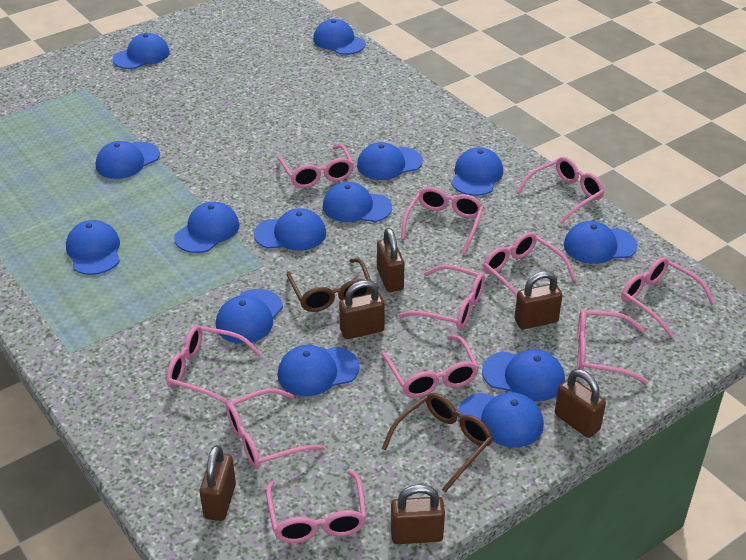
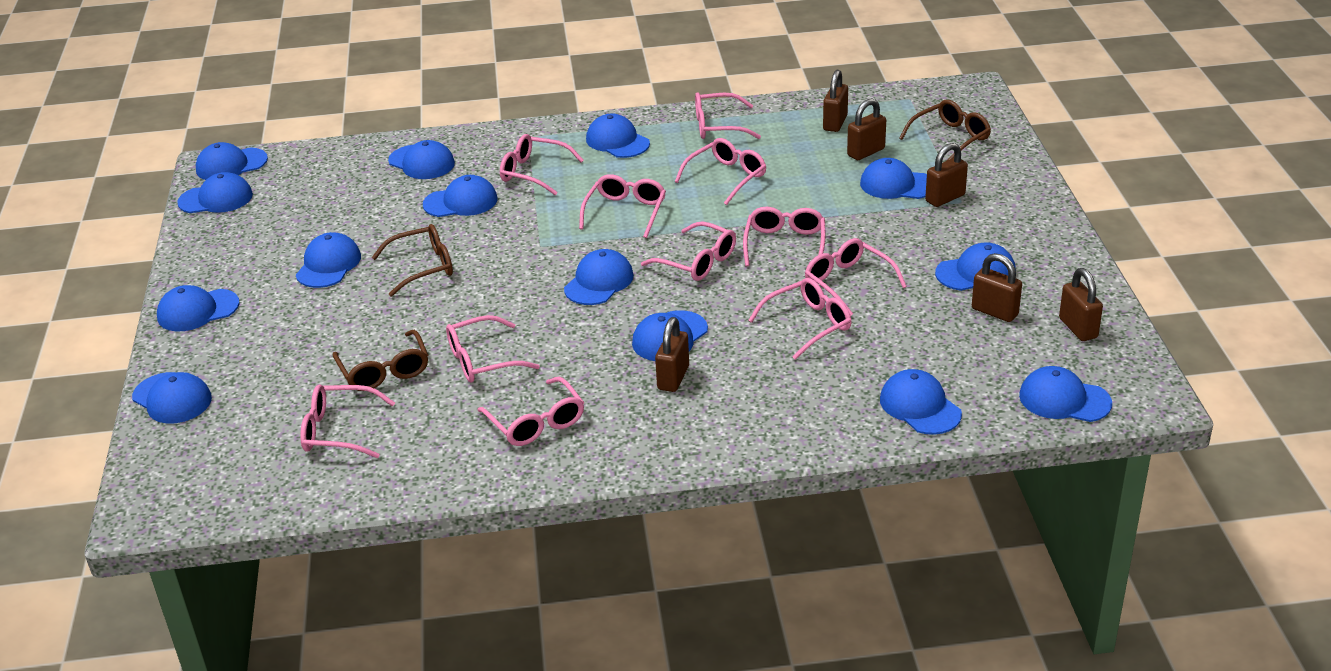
brown glasses: [286,258,372,312] [382,393,493,492] = 2 -> [332,330,428,391] [372,224,453,297] [899,100,991,160] = 3

